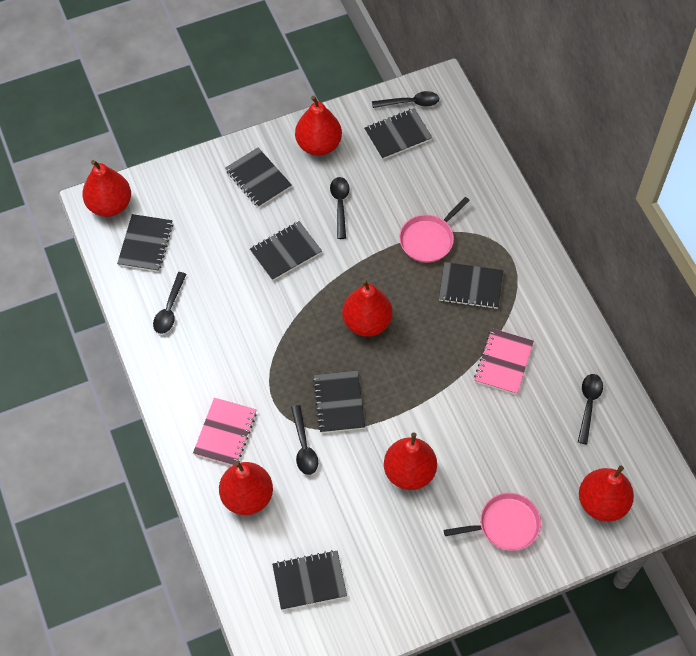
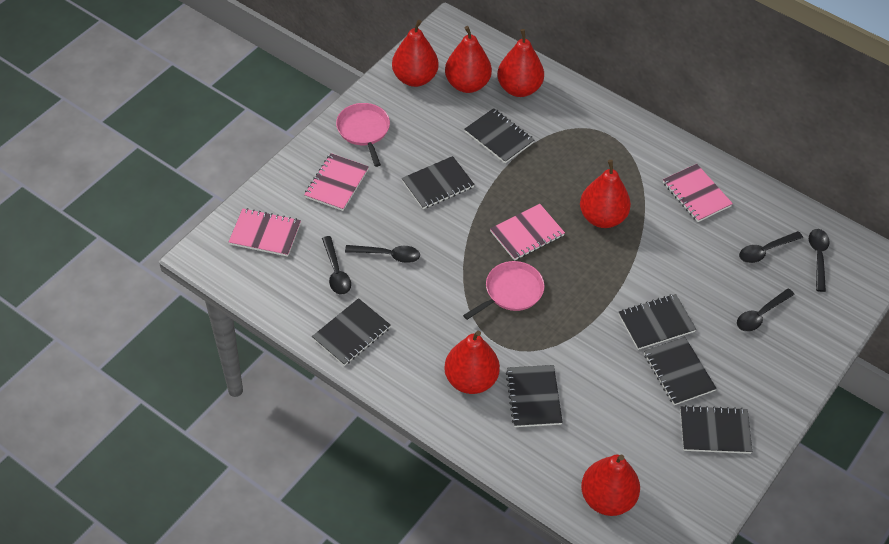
pink notebook: [193,398,257,466] [474,328,534,395] = 2 -> [229,208,301,257] [304,153,369,211] [490,204,565,261] [663,164,733,222] = 4

